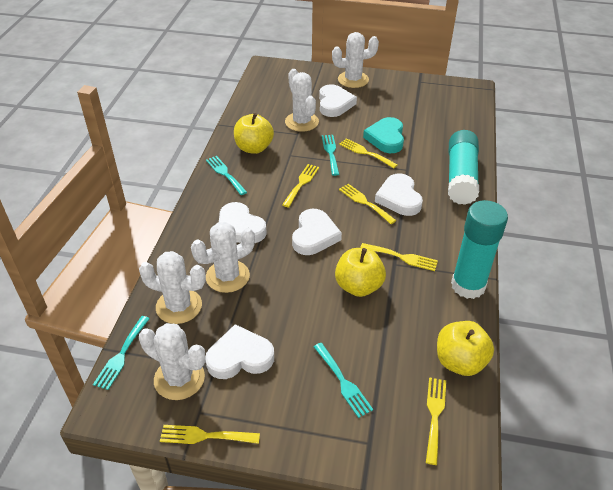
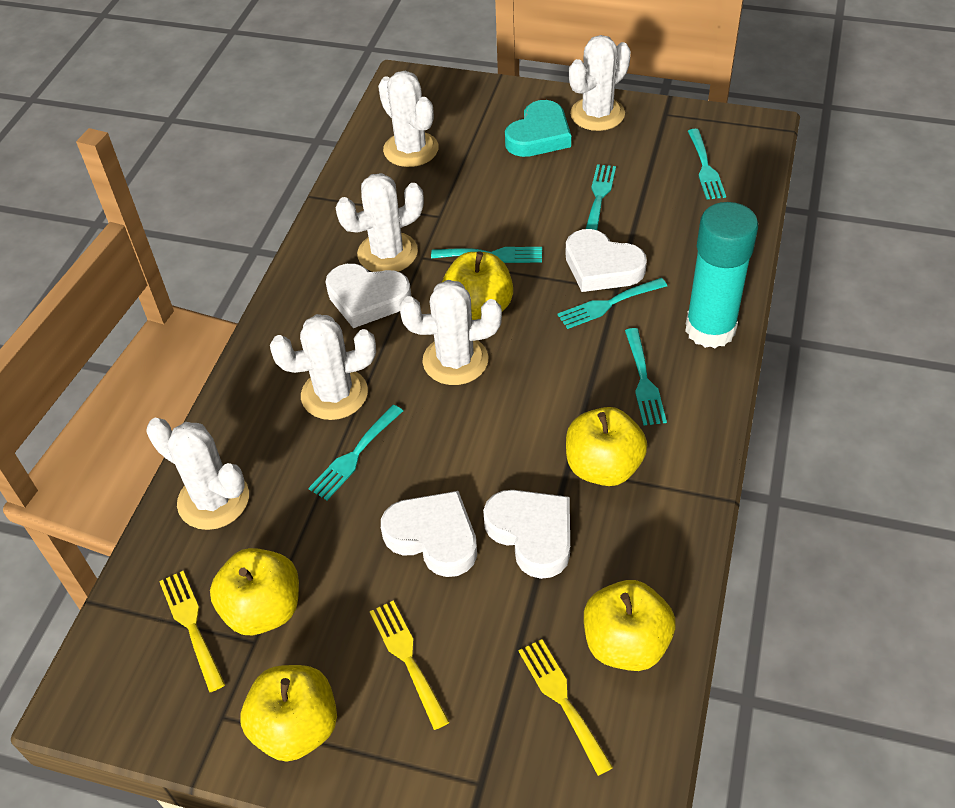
turquoise fork: [93,316,150,390] [206,156,247,195] [314,343,373,418] [322,135,339,176] = 4 -> [308,405,403,500] [431,247,542,263] [557,278,667,329] [586,164,616,230] [625,328,667,425] [688,129,726,199] = 6
turquoise glue stick: [448,130,479,205] [451,200,508,299] = 2 -> [685,202,758,348] = 1
white cactus: [139,251,206,324] [139,323,206,400] [191,222,255,293] [285,69,319,132] [332,32,379,88] = 5 -> [146,418,249,530] [270,314,376,420] [336,173,424,272] [378,71,439,167] [400,280,502,385] [569,35,631,131] = 6
white heart: [206,324,274,379] [219,202,267,243] [292,209,342,255] [319,84,357,117] [375,173,423,216] = 5 -> [325,264,411,328] [381,491,477,577] [483,490,570,579] [565,229,647,292] = 4
yellow apple: [234,113,274,154] [335,248,386,297] [437,321,494,376] = 3 -> [210,548,299,635] [241,665,337,762] [442,251,513,320] [566,407,647,486] [584,580,675,671] = 5
yellow fork: [160,425,260,444] [282,164,319,207] [339,138,398,168] [339,184,396,224] [360,243,438,271] [426,377,446,465] = 6 -> [159,571,225,692] [370,601,449,730] [518,639,613,776] = 3

